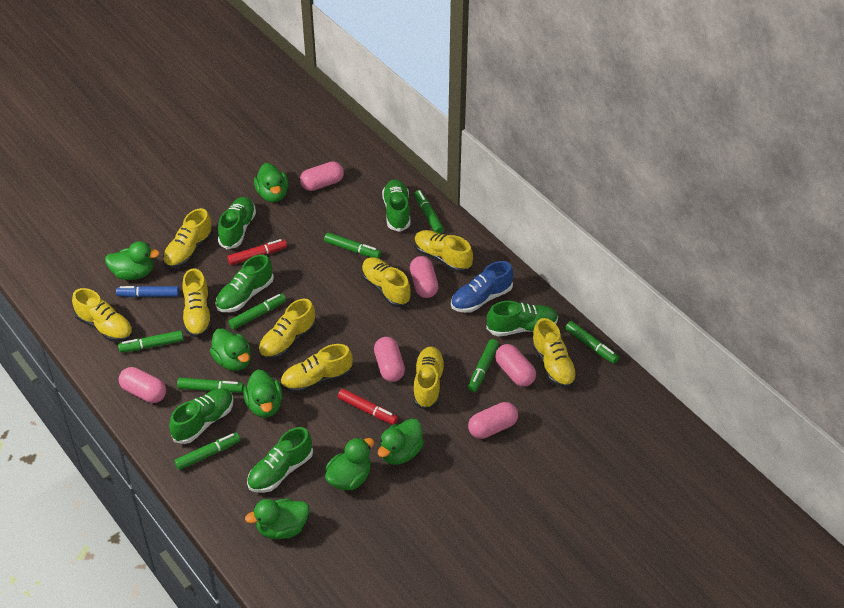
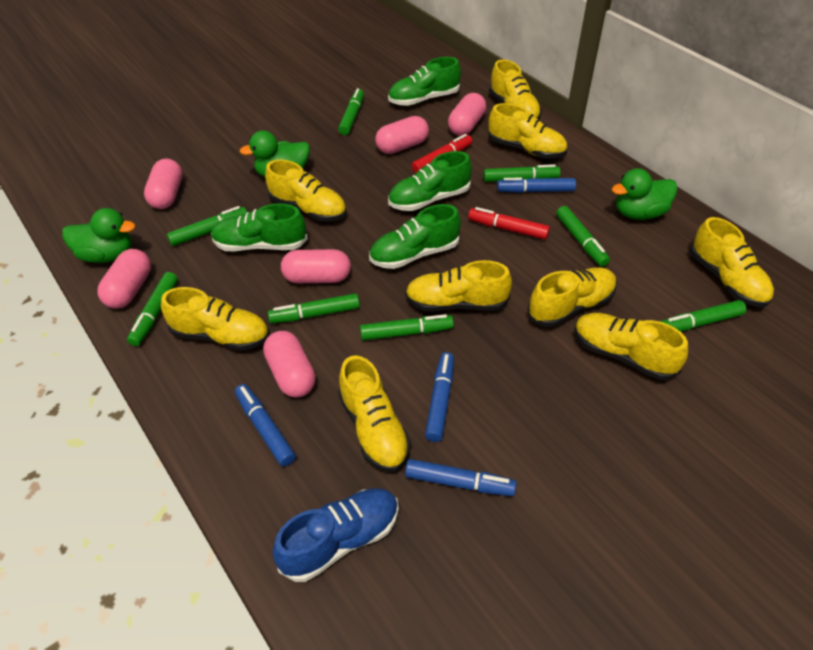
blue marker: [116,286,179,298] = 1 -> [235,384,296,466] [405,459,517,496] [425,352,454,442] [497,178,576,193] = 4
green duck: [105,241,160,280] [210,328,251,371] [243,370,282,418] [245,499,309,539] [254,163,288,202] [325,437,374,490] [378,418,424,465] = 7 -> [62,208,135,263] [239,130,310,177] [612,168,678,220] = 3
green shoe: [169,389,234,444] [215,254,274,312] [218,197,256,249] [247,427,313,493] [382,179,411,232] [486,301,558,336] = 6 -> [211,203,308,251] [369,204,461,269] [388,57,461,106] [388,151,472,211] = 4

